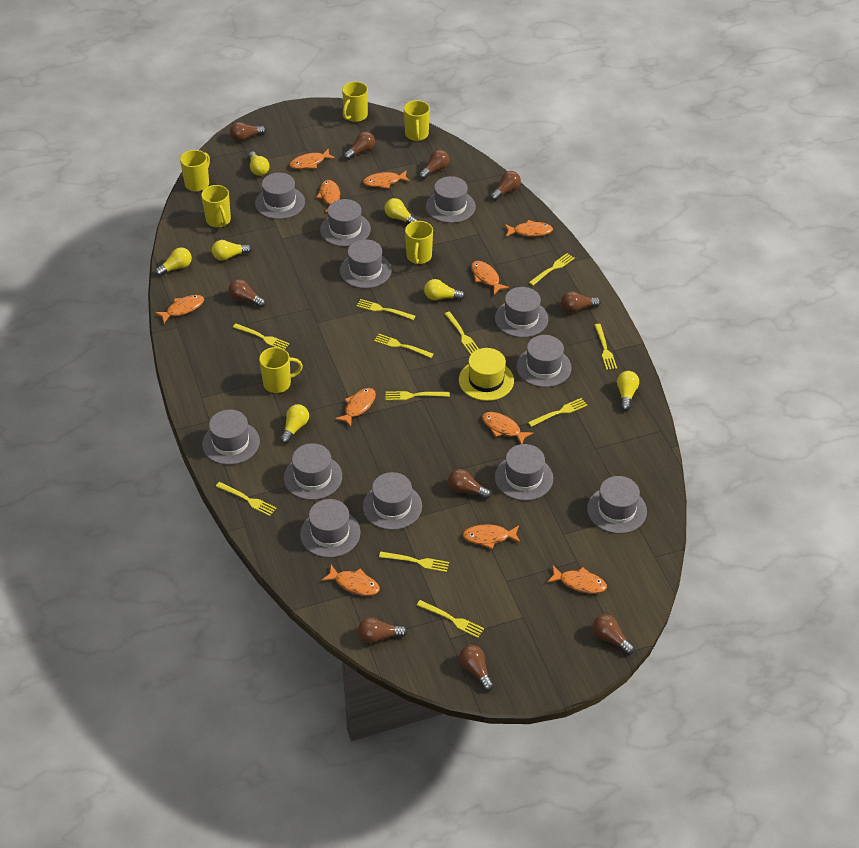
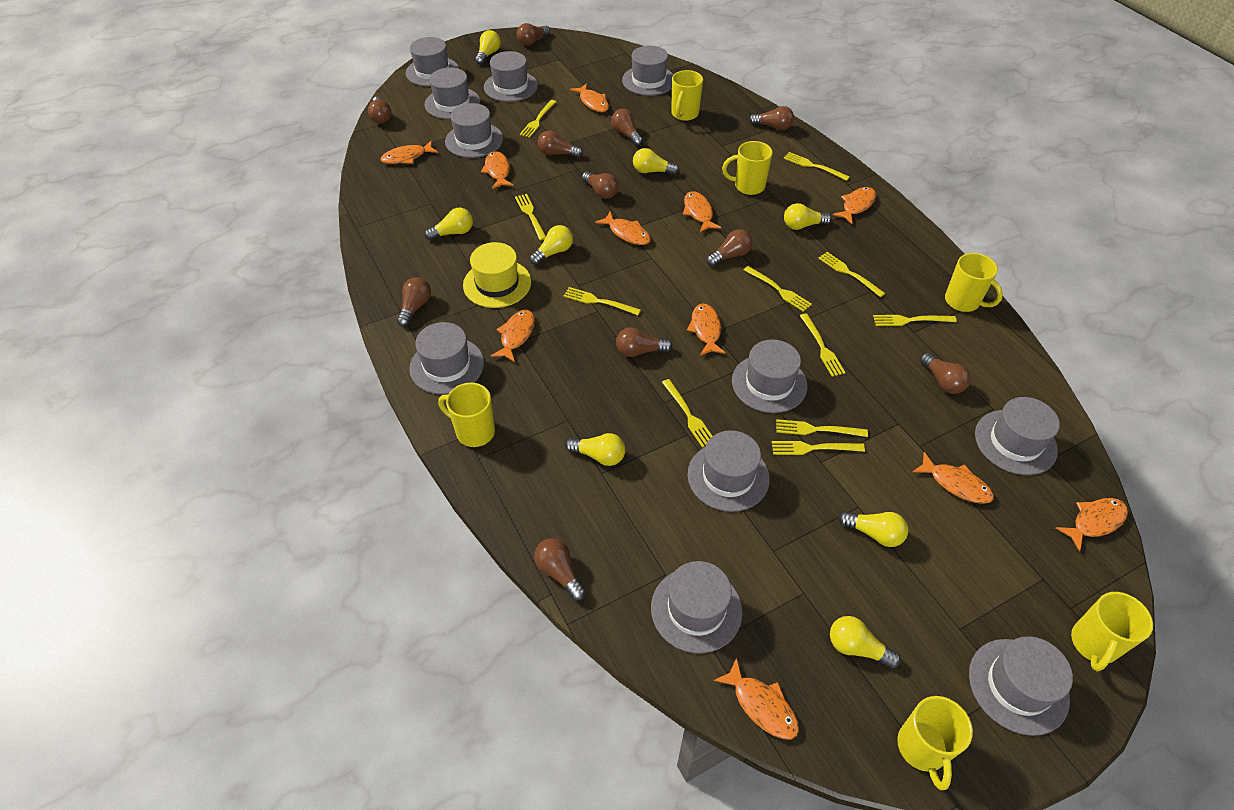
brown light bulb: [228,279,266,307] [230,122,266,141] [344,132,375,160] [358,617,407,643] [419,150,449,179] [448,469,491,499] [459,645,494,691] [490,171,521,201] [561,291,601,313] [592,614,635,655] = 10 -> [368,97,391,124] [397,277,431,327] [517,23,550,46] [534,538,586,601] [538,131,583,158] [582,171,619,199] [611,109,643,146] [616,328,673,357] [707,229,752,266] [749,106,794,130] [920,353,971,394] = 11
grey hat: [202,410,260,465] [255,173,305,219] [284,443,342,500] [300,499,361,558] [320,199,371,247] [340,239,392,288] [363,472,422,530] [426,176,476,223] [495,287,548,338] [495,444,553,501] [516,335,572,387] [587,476,647,534] = 12 -> [406,37,459,87] [409,322,484,394] [425,67,480,119] [445,103,503,158] [484,51,538,102] [622,45,674,96] [651,561,742,653] [687,430,770,512] [732,339,807,413] [969,636,1073,736] [975,397,1060,475] = 11
yellow light bulb: [155,247,192,276] [212,240,252,261] [248,152,269,176] [280,404,309,444] [385,198,418,224] [424,279,465,300] [617,371,639,411] = 7 -> [424,208,473,240] [475,30,501,65] [530,225,573,265] [565,433,625,466] [633,148,679,175] [784,203,832,230] [830,616,901,668] [838,511,908,547] = 8

